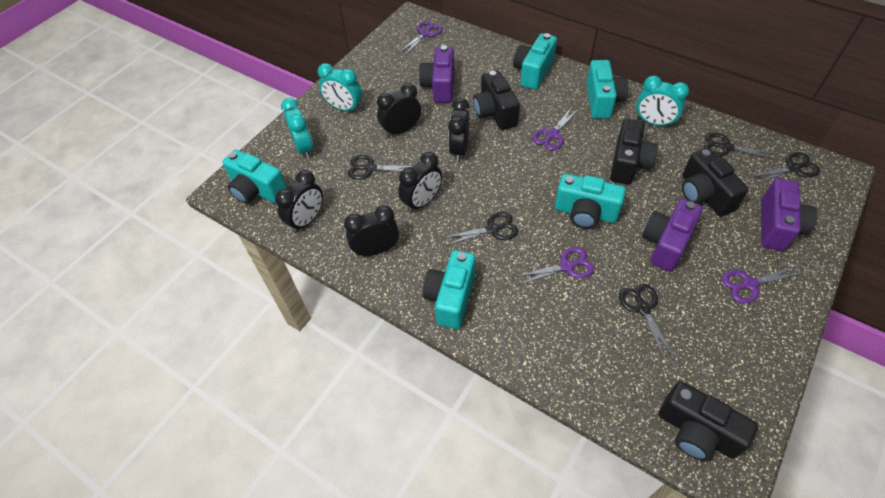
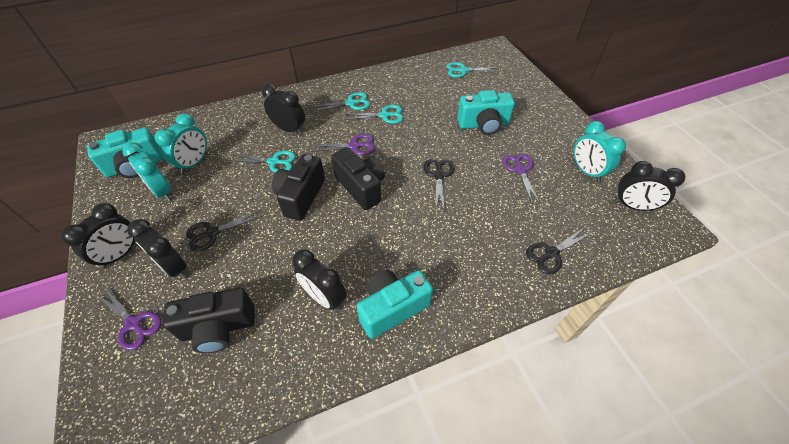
black camera: [473,70,520,130] [610,119,658,185] [659,381,758,461] [682,148,748,217] = 4 -> [163,287,255,353] [272,154,325,221] [331,147,385,210] = 3
black scissors: [348,155,412,180] [443,211,518,246] [619,284,674,360] [704,132,777,159] [749,152,820,184] = 5 -> [186,210,262,251] [423,159,454,209] [526,227,593,274] = 3
purple camera: [419,45,454,103] [642,199,703,272] [761,178,817,251] = 3 -> none = 0
purple scissors: [399,21,443,55] [515,247,594,285] [532,107,579,151] [722,266,803,304] = 4 -> [98,288,162,350] [311,134,375,155] [502,154,540,205] = 3
turquoise camera: [222,150,287,204] [423,250,475,329] [513,33,557,90] [555,174,626,229] [586,60,628,119] = 5 -> [87,127,163,178] [357,270,433,339] [457,90,515,135] = 3
turquoise scissors: none = 0 -> [229,151,296,173] [311,92,370,112] [344,105,403,124] [447,62,501,78] = 4

